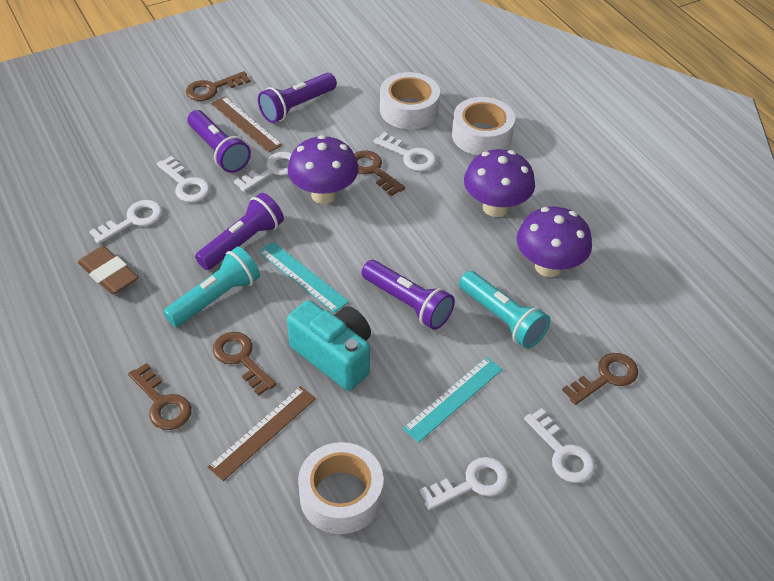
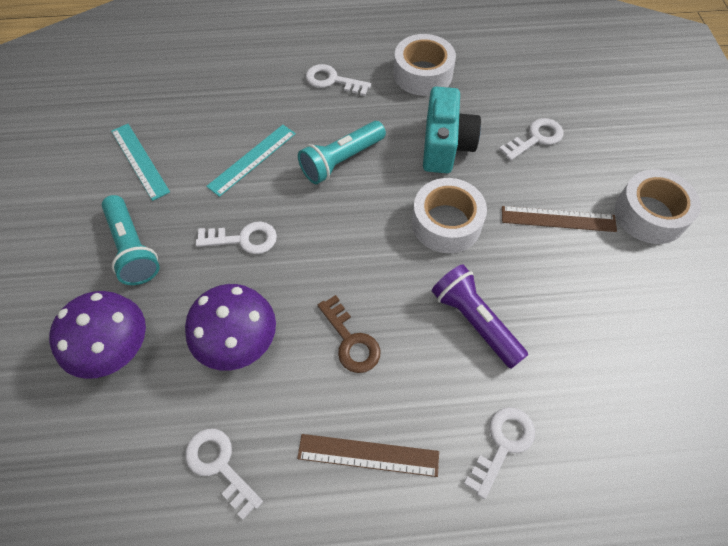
brown eraser: [78,246,139,294] = 1 -> none = 0
brown key: [128,363,192,430] [186,71,251,101] [213,332,276,396] [354,150,405,196] [562,353,638,405] = 5 -> [318,295,381,373] = 1
purple flashlight: [187,110,251,173] [195,193,284,270] [258,73,337,123] [362,260,455,330] = 4 -> [432,264,528,369] = 1
purple mushroom: [288,135,359,204] [464,149,535,217] [517,207,592,277] = 3 -> [49,291,146,379] [185,284,276,371] = 2
white key: [89,200,162,244] [157,156,210,202] [234,152,292,192] [373,132,436,171] [419,457,509,510] [524,408,595,483] = 6 -> [185,429,263,520] [196,221,277,254] [306,64,371,96] [464,407,535,499] [499,118,563,161] = 5

